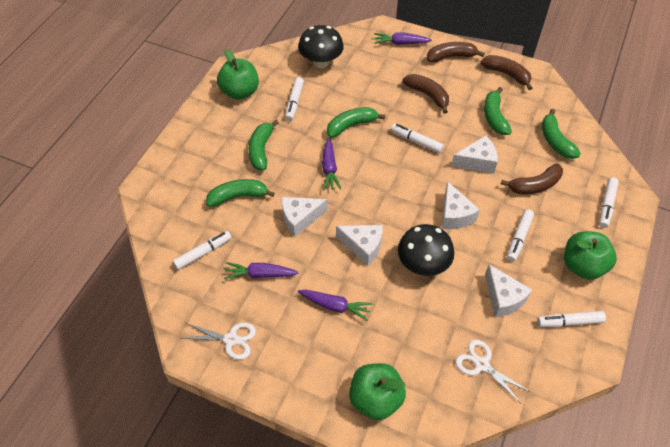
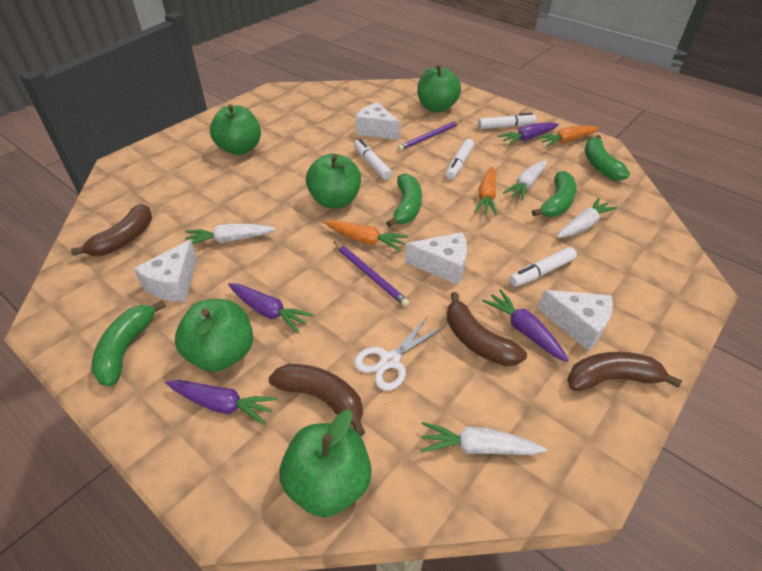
black mushroom: [298,25,344,68] [398,224,454,276] = 2 -> none = 0
green apple: [217,49,259,100] [349,363,406,420] [564,231,617,280] = 3 -> [175,299,253,372] [210,104,261,155] [279,410,372,517] [306,154,361,208] [418,65,461,112] = 5
green banana: [206,179,275,207] [248,120,278,170] [327,107,385,138] [484,87,512,135] [542,109,581,159] = 5 -> [91,300,166,386] [386,173,422,227] [532,171,576,217] [585,135,630,181] = 4
orange carrot: none = 0 -> [324,220,408,251] [474,166,497,215] [536,126,599,147] = 3
purple pencil: none = 0 -> [334,242,410,307] [398,121,461,151] = 2
white carrot: none = 0 -> [185,223,275,244] [421,422,547,455] [503,160,547,201] [557,198,617,238] = 4
white cheese: [282,197,327,237] [336,225,383,266] [442,182,480,229] [451,135,498,174] [485,265,532,317] = 5 -> [134,239,197,302] [355,102,400,140] [405,232,467,285] [538,290,613,351] = 4
white marker: [173,231,232,270] [285,77,304,121] [391,124,444,153] [507,209,534,262] [537,311,606,327] [599,177,619,228] = 6 -> [354,139,392,180] [446,139,474,179] [478,113,536,129] [509,247,577,287] = 4
white scissors: [182,323,256,360] [455,340,530,402] = 2 -> [354,316,444,391] = 1

